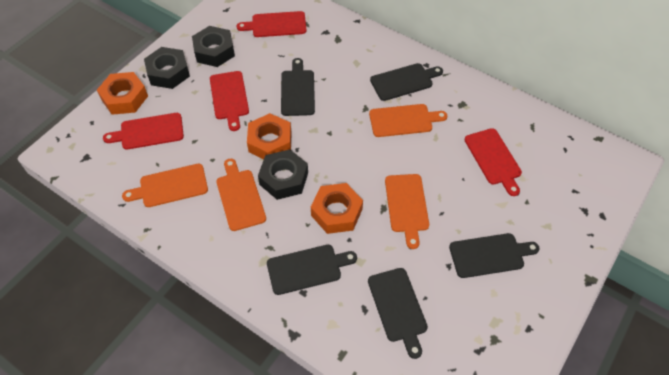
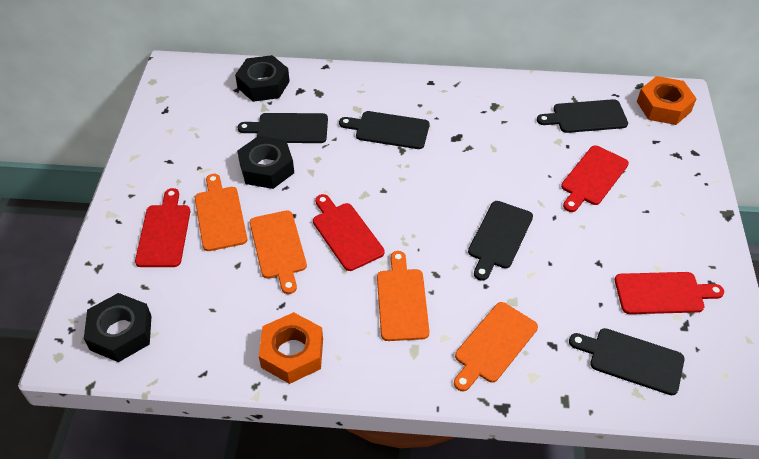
orange nut: [97,72,148,115] [247,113,292,159] [311,183,363,234] = 3 -> [259,312,323,384] [637,76,697,125] = 2

